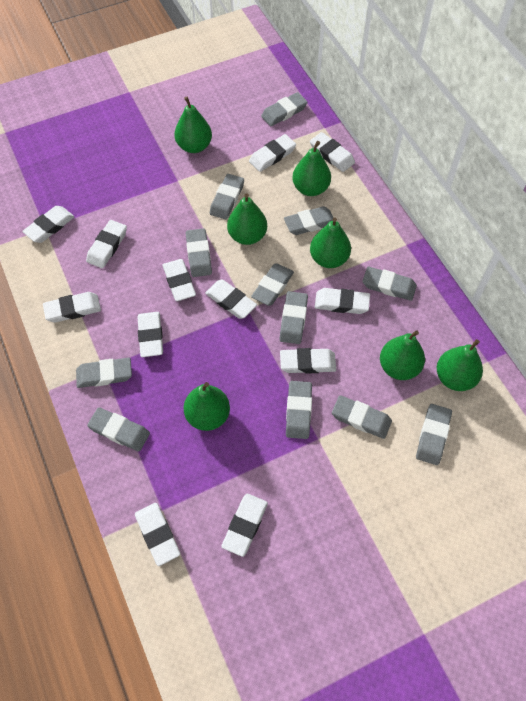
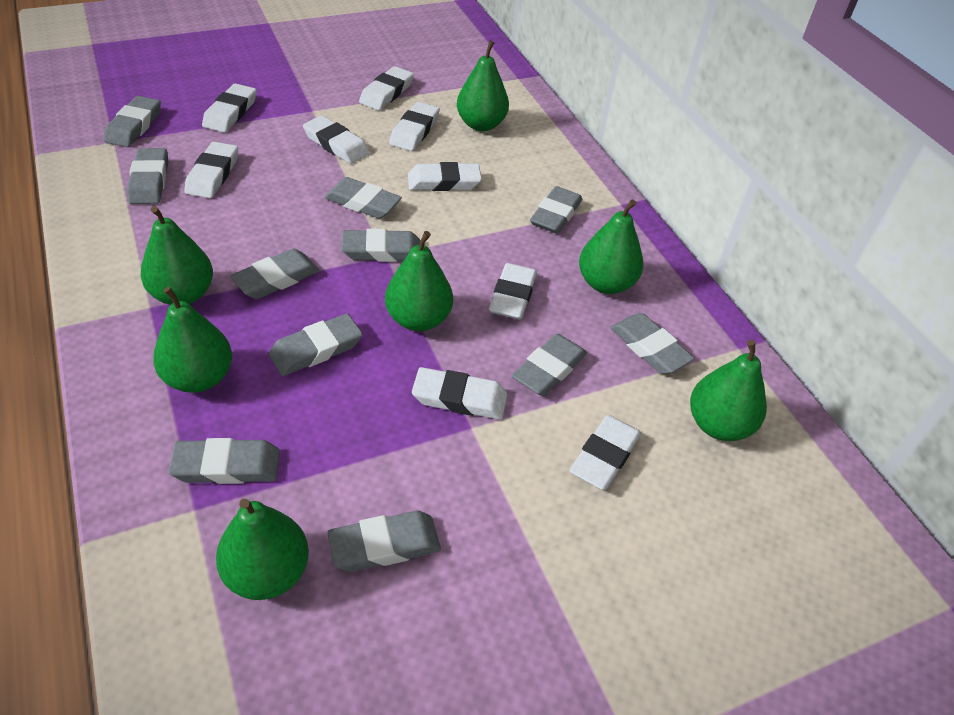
grey eraser: [76,358,132,388] [87,407,150,452] [186,228,212,277] [210,174,244,220] [251,264,294,306] [261,92,308,126] [280,291,308,344] [284,206,334,235] [286,381,312,439] [332,395,392,439] [362,266,417,301] [416,404,452,465] = 12 -> [104,96,161,147] [127,148,168,204] [168,438,280,484] [230,249,320,299] [269,314,363,376] [324,177,402,219] [327,511,441,572] [341,229,421,262] [512,334,587,396] [530,186,582,234] [610,313,695,374] = 11
white eraser: [22,206,75,243] [43,292,101,322] [86,220,127,268] [135,503,180,566] [137,312,163,357] [162,259,196,301] [205,280,257,319] [221,494,268,557] [249,134,296,172] [280,348,336,374] [310,132,355,172] [315,288,370,314] = 12 -> [184,142,238,198] [202,83,257,132] [303,115,369,164] [359,66,414,110] [389,102,440,151] [408,162,482,191] [412,367,507,420] [489,263,537,319] [570,415,641,490] = 9

